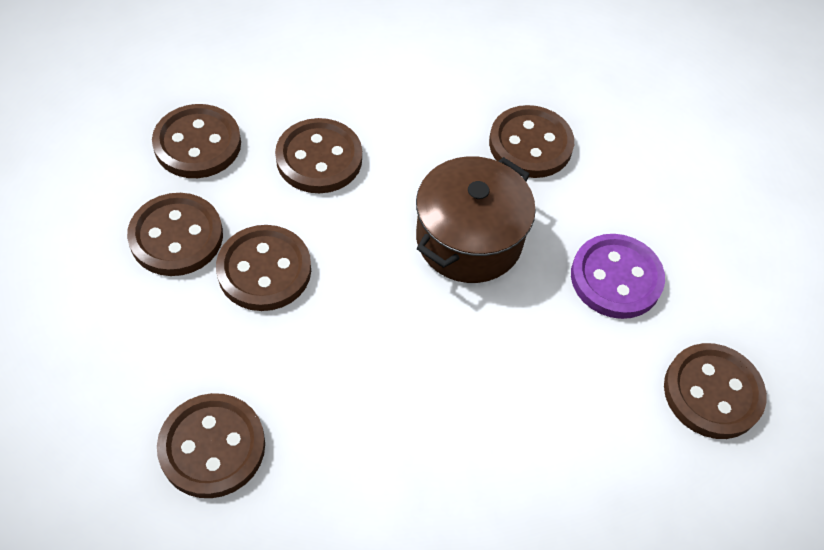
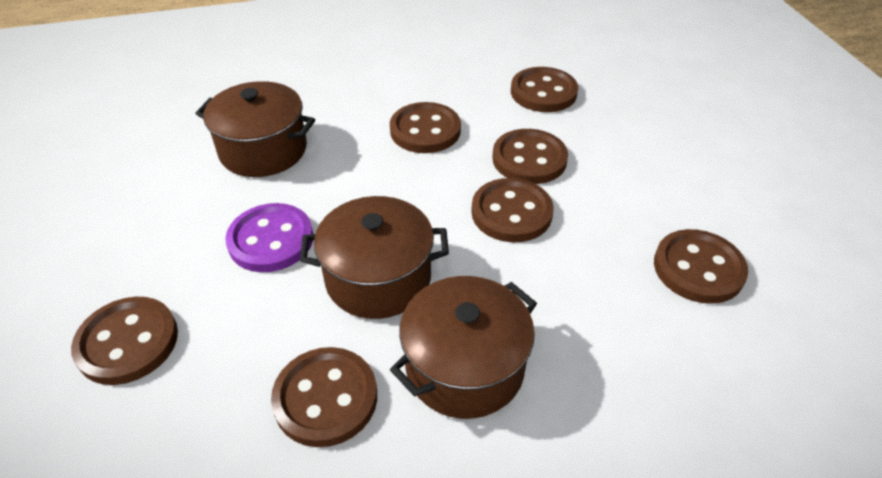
brown pot: [416,156,536,283] = 1 -> [195,81,315,177] [300,196,449,319] [390,276,537,419] = 3

